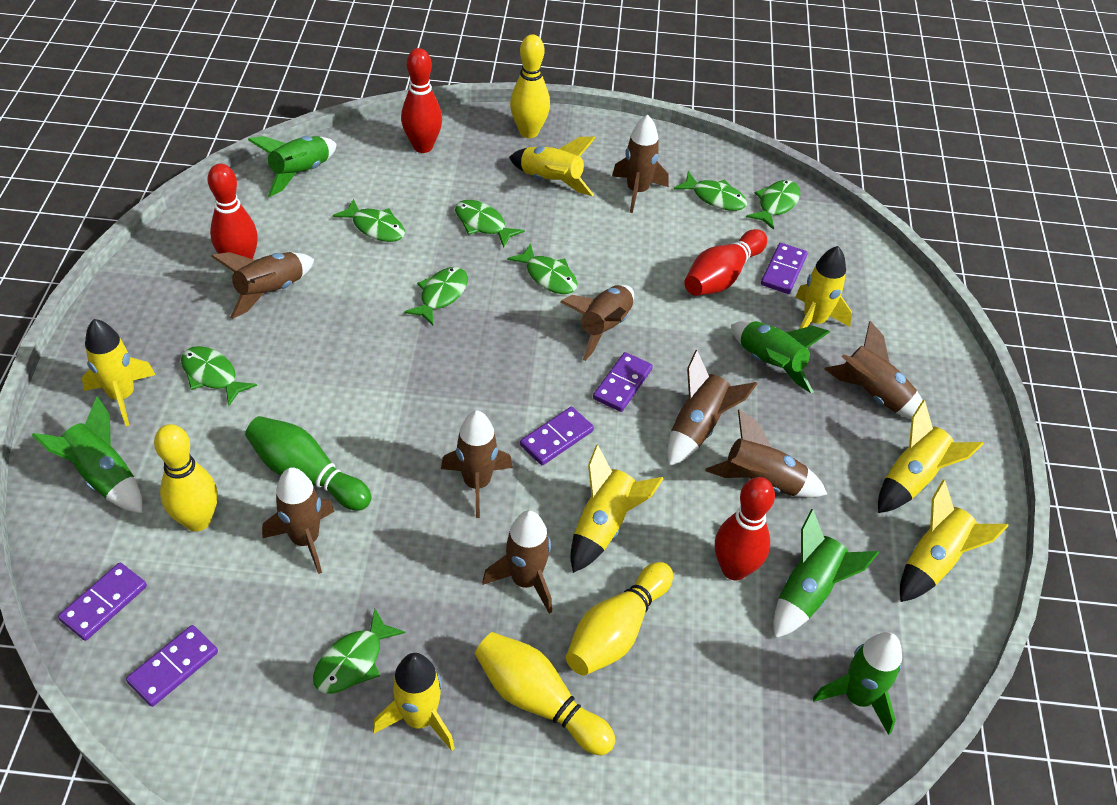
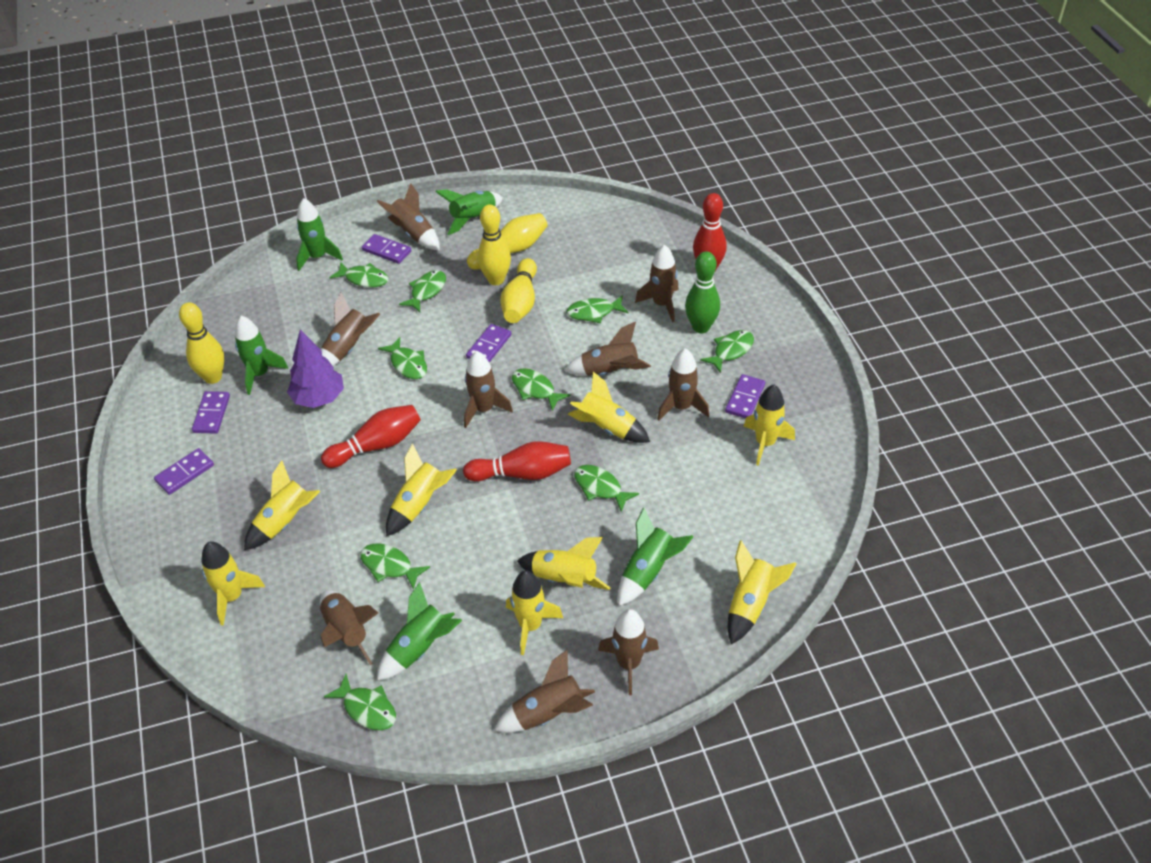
green fish: [181,346,257,406] [313,609,405,693] [333,198,405,242] [404,267,468,326] [455,200,525,248] [507,243,577,294] [674,171,747,211] [746,180,800,230] = 8 -> [324,674,396,730] [329,262,388,287] [360,543,430,590] [378,337,427,379] [399,270,446,312] [512,368,570,411] [567,295,629,323] [574,465,639,512] [700,330,754,373] = 9
purple tree: none = 0 -> [287,330,344,408] = 1
red bowling pin: [207,164,258,259] [401,48,442,153] [684,229,767,296] [715,477,775,580] = 4 -> [321,405,421,468] [463,441,571,482] [693,193,727,271] = 3
yellow rocket: [82,319,156,426] [373,653,455,751] [509,137,596,196] [570,445,664,573] [795,246,852,329] [878,400,983,513] [900,480,1009,602] = 7 -> [201,542,265,626] [244,460,320,550] [386,443,457,536] [506,571,563,655] [517,537,610,590] [567,371,650,443] [728,540,797,644] [743,385,795,466] = 8

